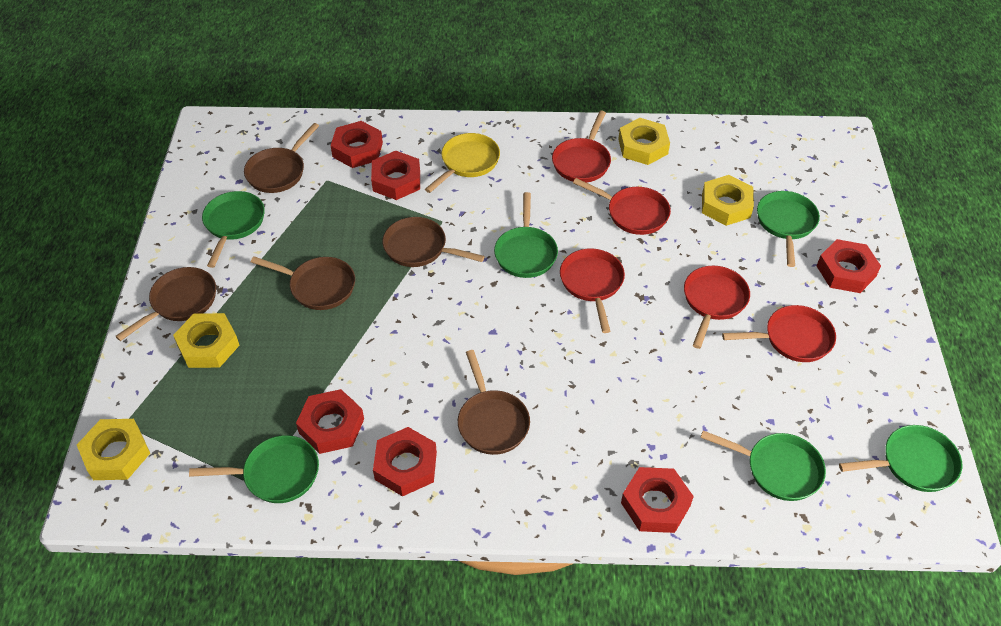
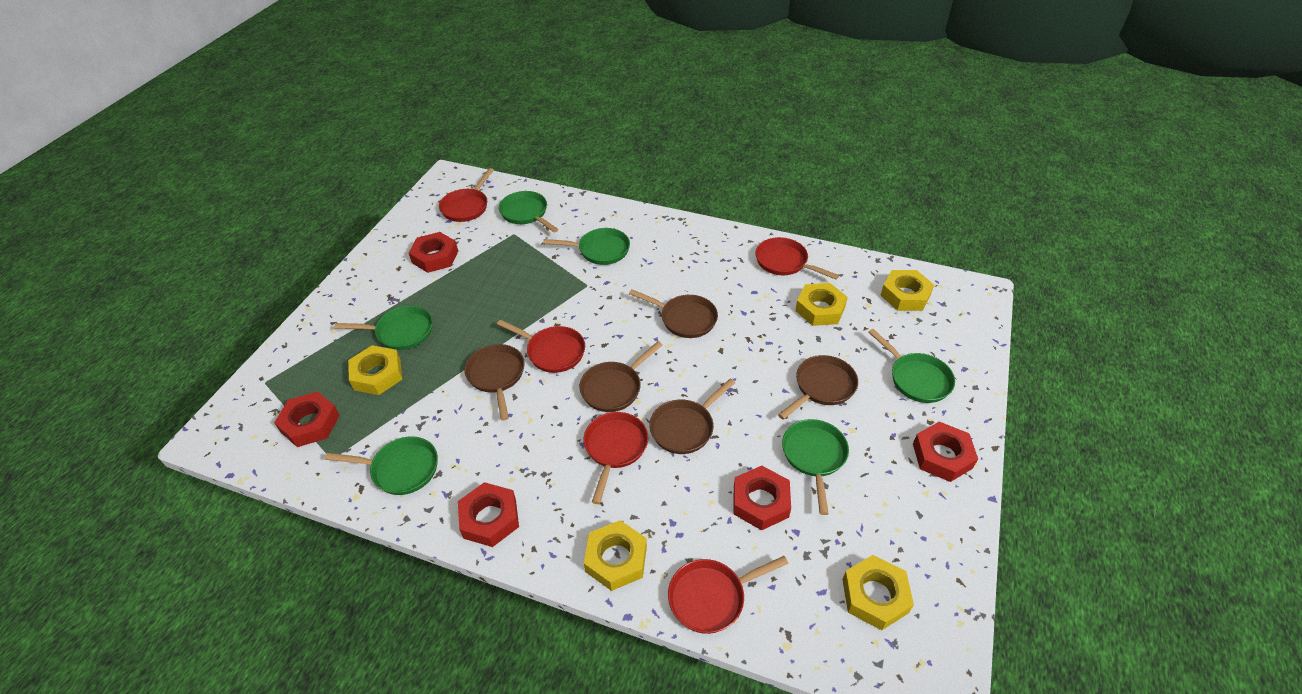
red nut: [296,389,364,454] [331,121,383,168] [371,151,420,200] [373,427,437,497] [621,467,694,533] [817,239,881,293] = 6 -> [274,391,340,447] [409,232,458,273] [458,482,519,547] [734,466,791,530] [913,422,978,482] = 5
yellow nut: [77,419,150,480] [173,313,240,368] [618,118,670,165] [702,175,754,226] = 4 -> [348,345,402,395] [584,520,647,591] [795,283,848,326] [842,555,914,630] [881,270,934,311] = 5
yellow pan: [425,133,500,193] = 1 -> none = 0

